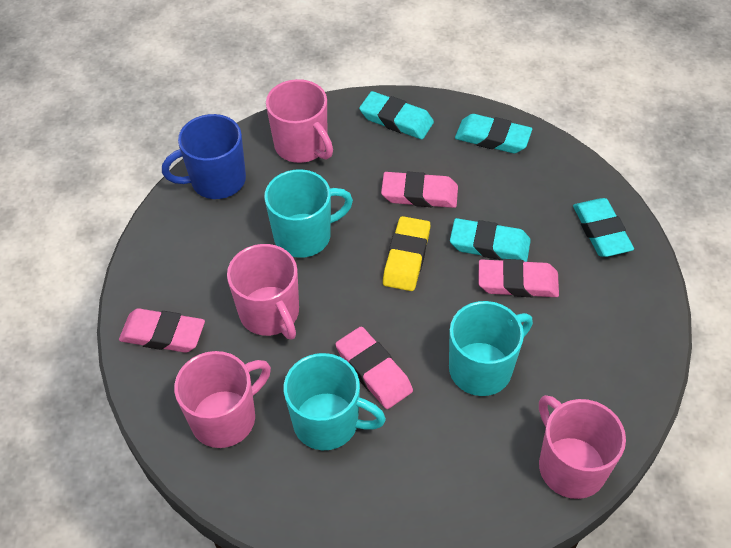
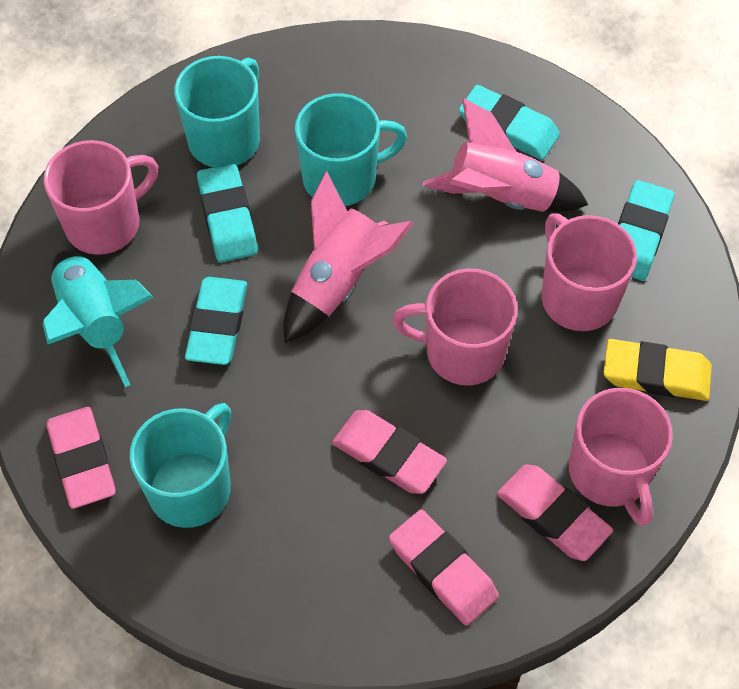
blue mug: [162,114,246,199] = 1 -> none = 0
pink rocket: none = 0 -> [283,171,414,343] [423,98,588,212] = 2
turquoise rocket: none = 0 -> [43,250,154,387] = 1

